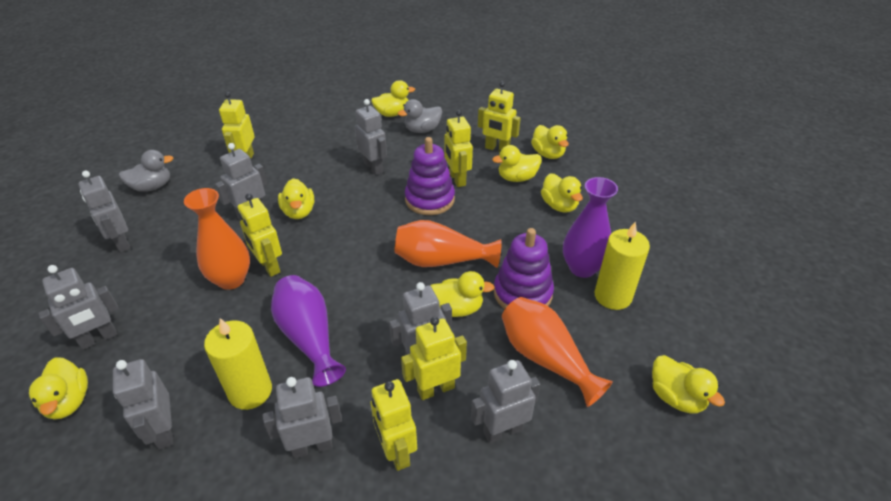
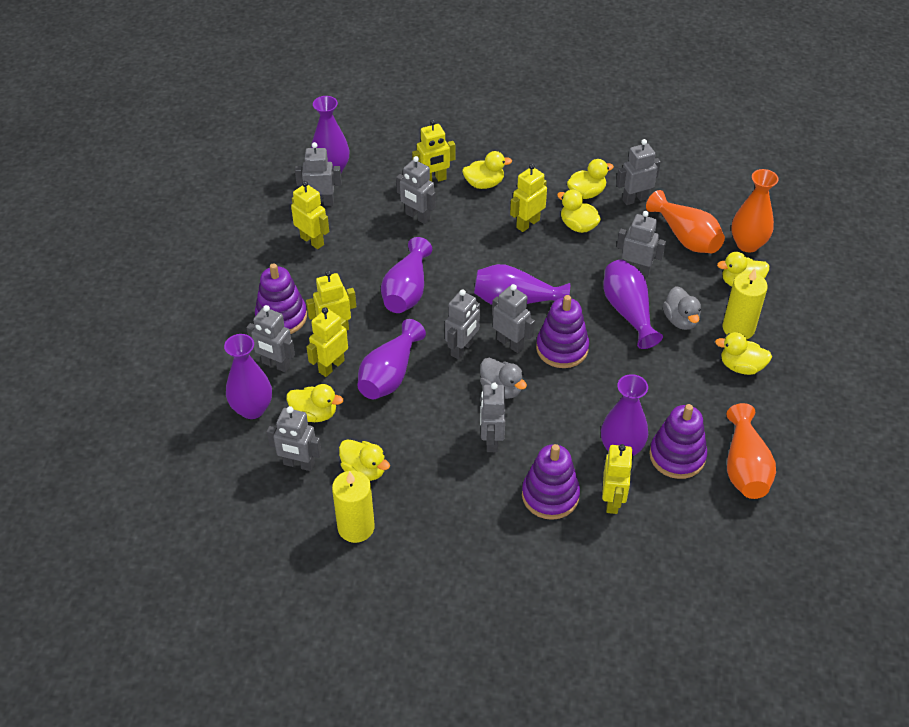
grey robot: [38,265,119,350] [78,171,131,253] [113,359,173,450] [215,143,268,221] [262,377,342,459] [355,99,387,175] [389,282,452,355] [471,360,541,443] = 8 -> [246,305,295,372] [267,406,322,471] [295,142,342,206] [396,156,436,224] [445,289,480,359] [480,383,505,452] [492,284,535,353] [616,139,661,205] [617,211,666,277] = 9
purple stacking toy: [405,137,455,215] [494,228,554,309] = 2 -> [255,263,307,334] [522,444,580,520] [536,295,589,368] [649,404,707,479] = 4
purple vase: [271,275,346,387] [563,177,618,278] = 2 -> [224,334,272,419] [311,96,349,173] [358,319,426,399] [381,237,432,313] [474,264,570,305] [601,374,648,456] [603,260,663,349] = 7
yellow duck: [29,357,88,420] [278,178,314,219] [371,80,415,117] [430,271,495,317] [492,145,542,182] [531,125,569,159] [541,173,583,213] [652,355,725,413] = 8 -> [287,384,343,422] [339,439,390,481] [462,151,512,189] [557,190,601,233] [567,159,614,199] [715,332,772,375] [717,252,769,286] = 7

